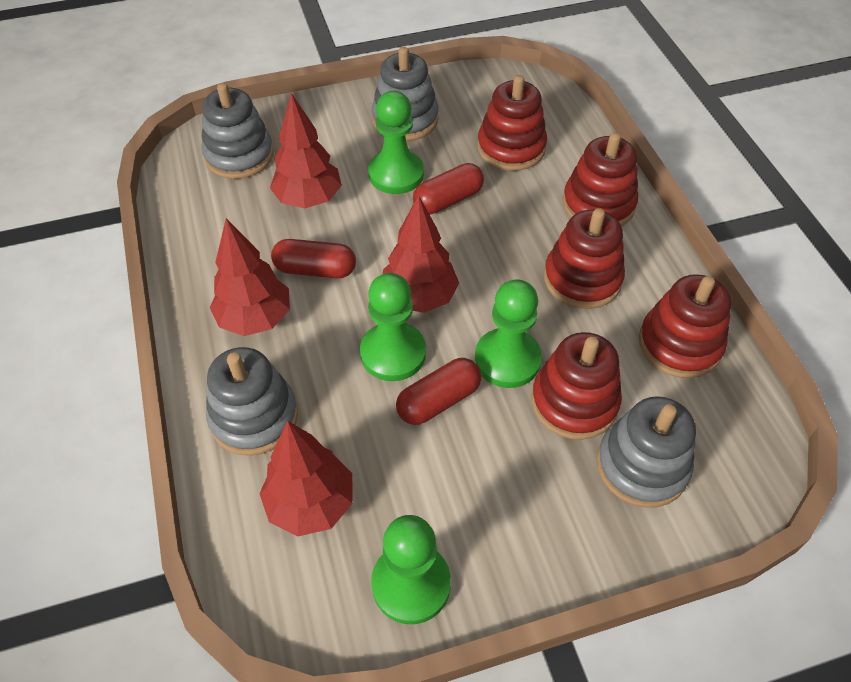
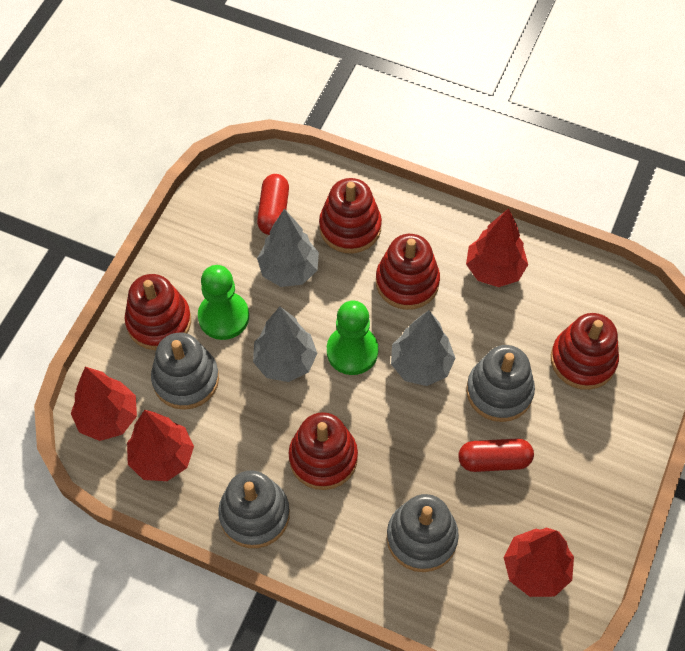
green pawn: [360,273,426,381] [368,91,424,194] [371,515,451,624] [475,279,542,388] = 4 -> [198,265,249,340] [327,301,378,375] = 2
grey tree: none = 0 -> [253,307,317,382] [257,209,319,287] [391,310,455,386] = 3
red capsule: [271,239,356,278] [396,358,482,425] [413,163,484,215] = 3 -> [257,174,289,235] [458,439,534,472] = 2

